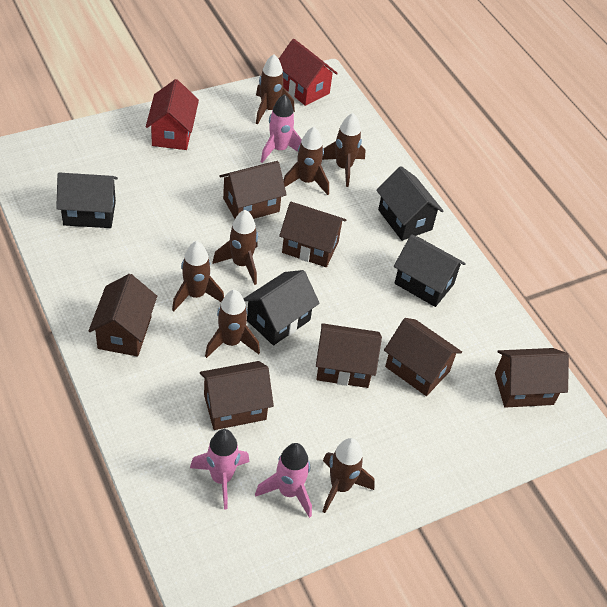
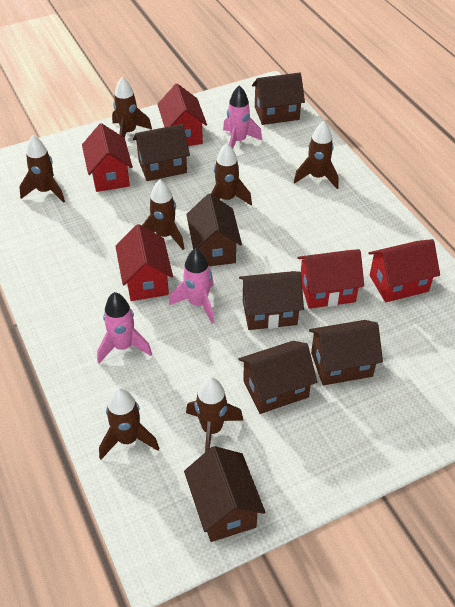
black house: [56,173,118,228] [243,270,320,345] [376,166,444,241] [394,234,466,307] = 4 -> none = 0
red house: [146,79,199,150] [279,39,338,106] = 2 -> [82,123,133,192] [115,224,173,301] [157,84,207,146] [298,249,364,309] [368,239,440,302] = 5

